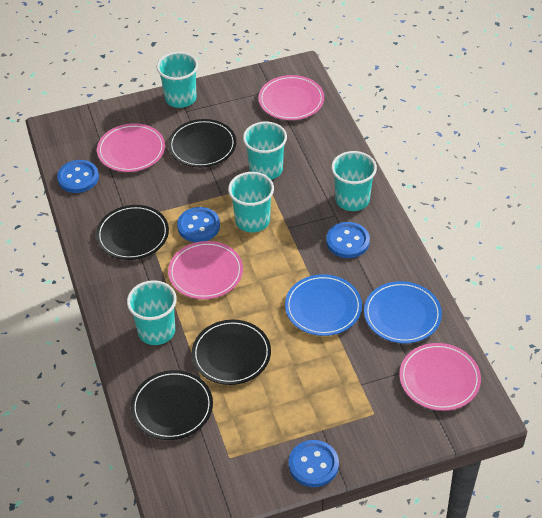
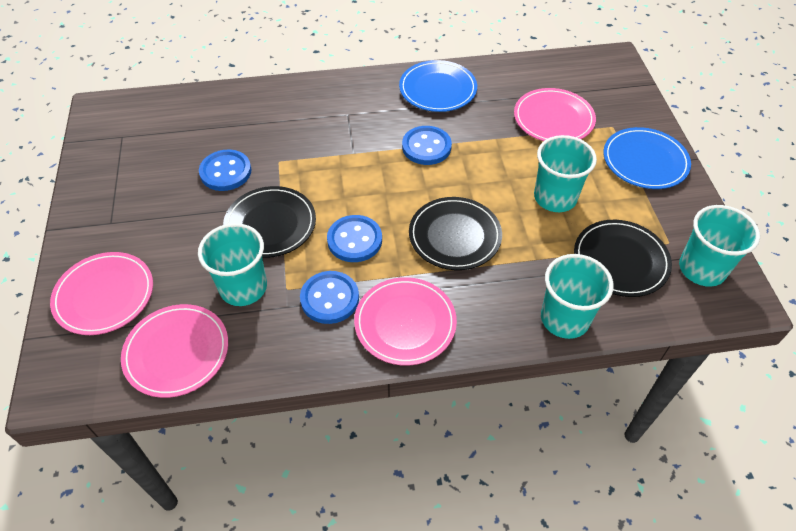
black plate: [96,205,169,260] [131,370,213,440] [168,119,236,168] [192,320,271,385] = 4 -> [223,186,316,258] [409,197,502,270] [574,220,672,297] = 3
turquoise cup: [127,280,177,345] [157,52,198,108] [228,172,274,232] [243,122,287,180] [331,151,377,211] = 5 -> [198,223,267,306] [534,135,597,212] [541,254,614,339] [679,205,760,287] = 4

